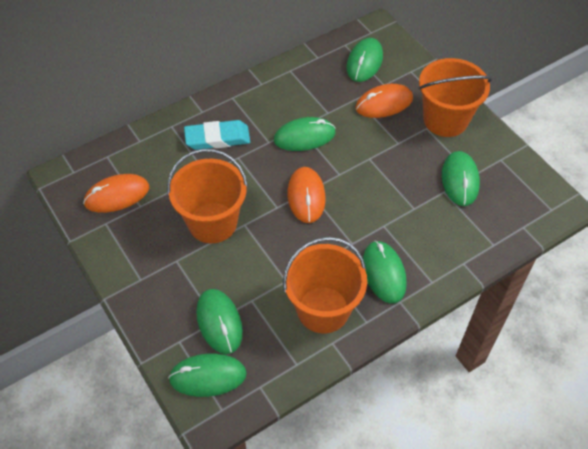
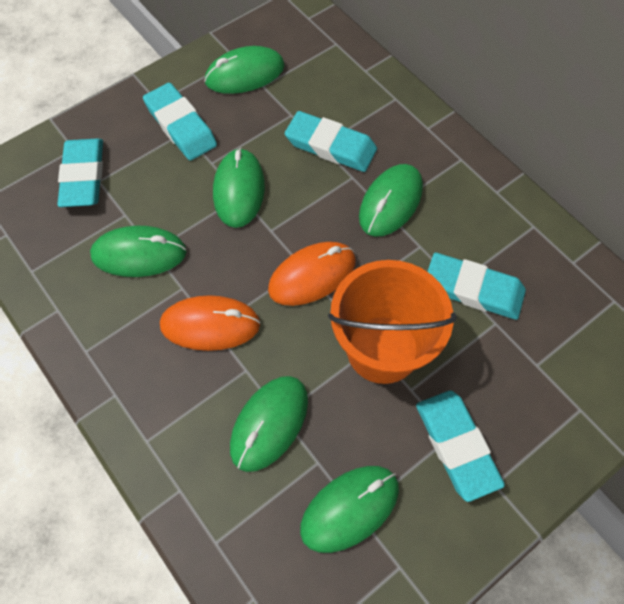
orange bucket: [167,149,248,243] [283,237,367,333] [418,58,492,137] = 3 -> [328,260,457,384] = 1
orange mouse: [83,174,149,213] [288,167,326,223] [355,84,413,118] = 3 -> [160,295,260,351] [268,242,356,306] = 2
turquoise eraser: [184,120,250,150] = 1 -> [57,139,103,207] [143,83,217,161] [285,111,377,172] [416,391,505,502] [427,253,526,320] = 5

